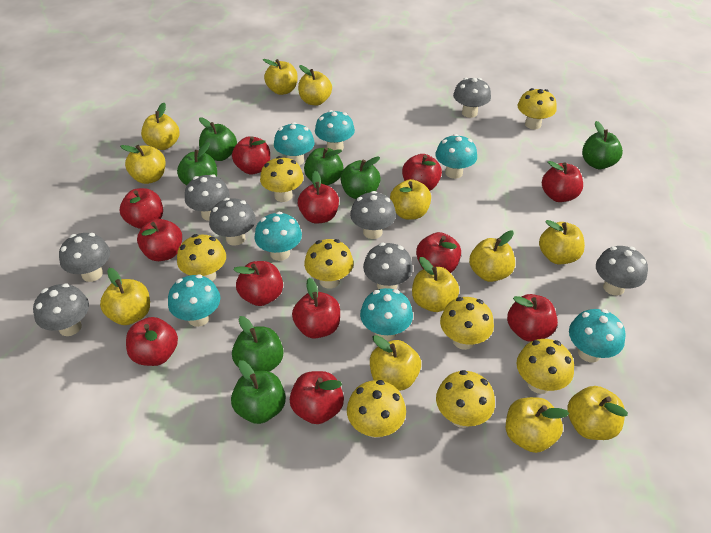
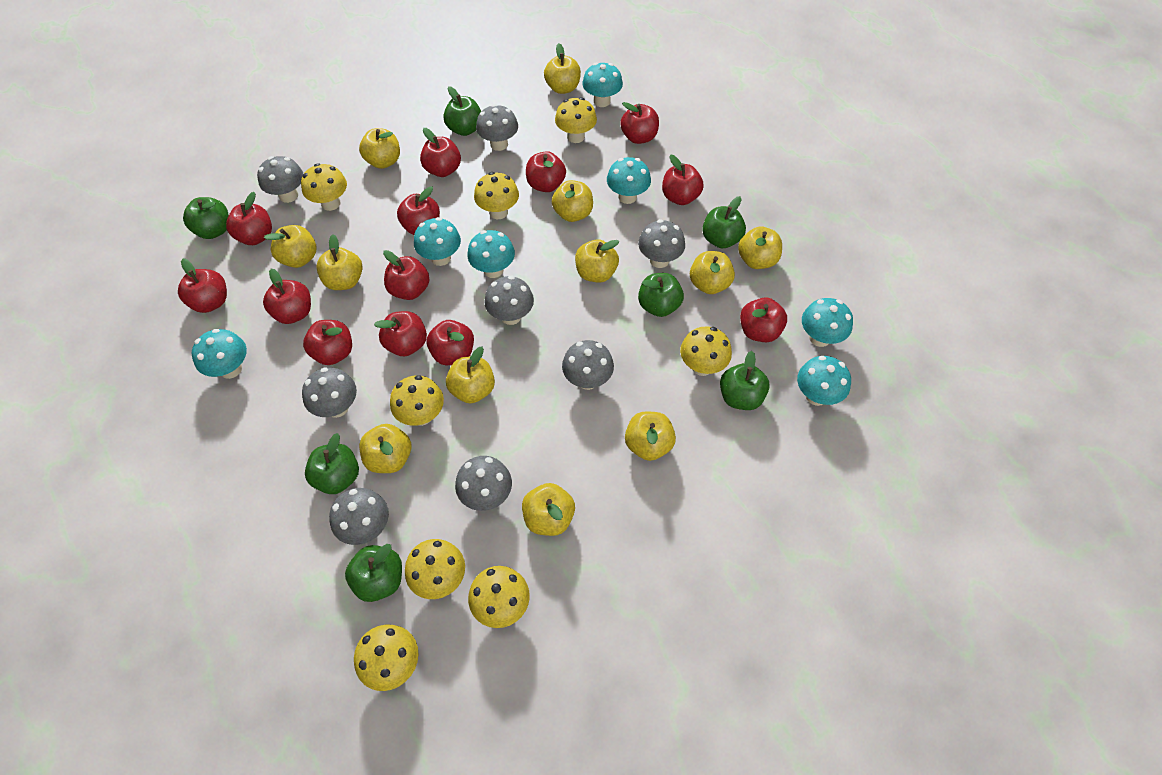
red apple: [120,188,163,229] [126,317,178,366] [137,219,182,261] [232,136,270,174] [233,261,283,306] [290,371,344,424] [292,278,340,339] [298,171,339,223] [402,154,442,191] [416,232,461,273] [507,294,558,342] [542,161,583,202] = 12 -> [178,258,227,313] [226,192,272,245] [263,269,311,324] [303,320,352,365] [374,311,427,356] [383,250,429,300] [397,186,440,235] [420,128,461,177] [427,320,474,365] [526,151,566,192] [620,102,659,144] [662,155,704,205] [740,298,787,342] = 13

